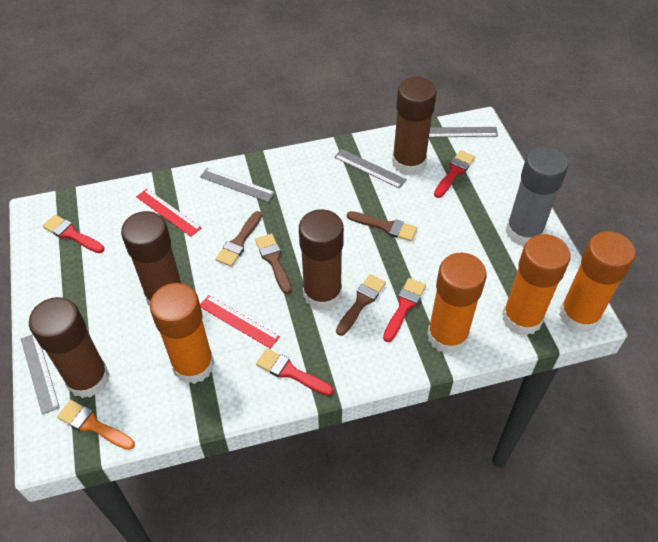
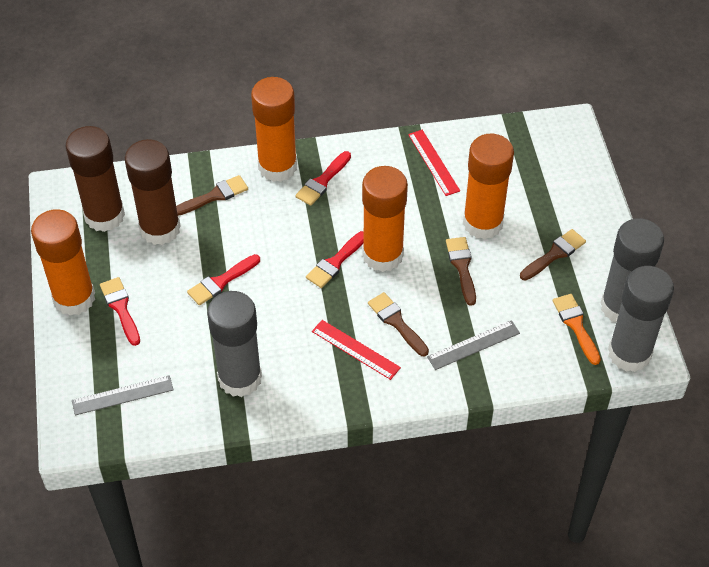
brown glue stick: [29,297,109,398] [121,211,182,306] [299,209,344,310] [392,77,437,175] = 4 -> [66,126,125,232] [125,139,181,245] = 2
grey glue stick: [506,146,568,246] = 1 -> [207,291,262,397] [600,218,664,322] [608,266,674,372] = 3
grey ruler: [21,334,60,415] [200,168,275,202] [334,149,407,189] [429,127,498,137] = 4 -> [72,375,173,415] [427,320,520,370] = 2

